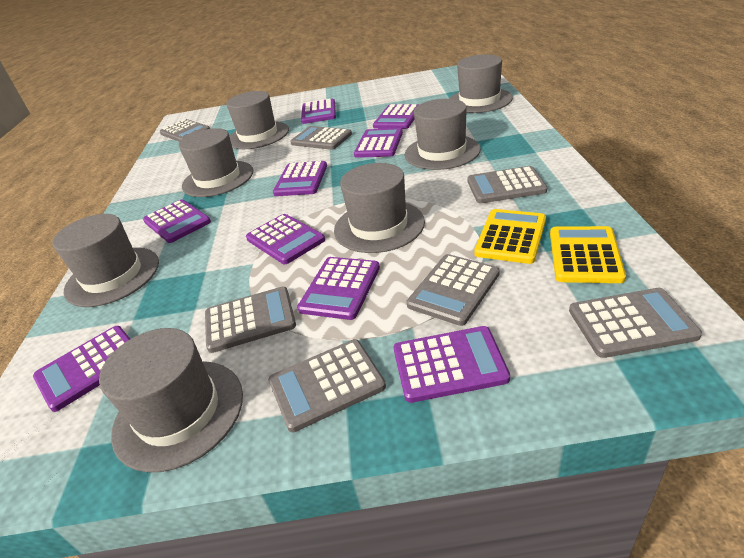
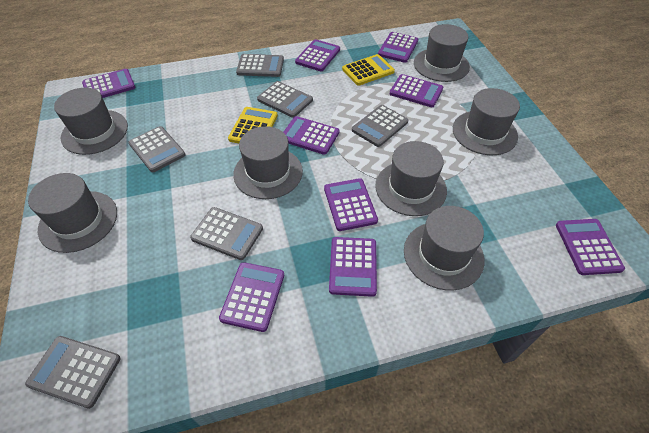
grey calculator: [160,119,210,142] [205,287,296,353] [268,339,386,432] [290,126,352,150] [406,254,500,326] [467,166,547,203] [569,288,702,358] = 7 -> [25,336,121,409] [128,126,186,172] [190,207,263,260] [236,54,284,77] [257,81,313,118] [352,105,408,147] = 6

